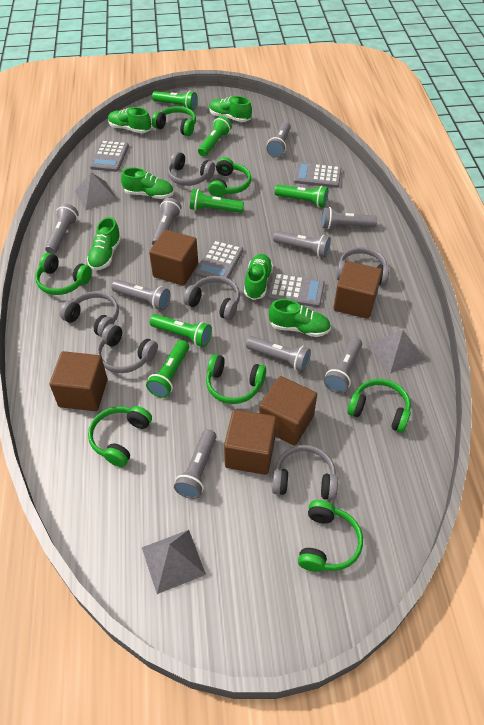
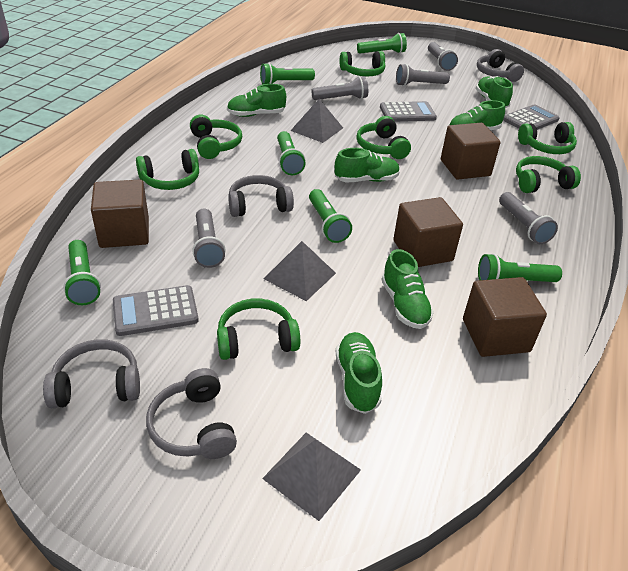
brown cube: [49,351,108,411] [149,229,198,286] [224,409,276,475] [259,376,317,446] [333,261,382,319] = 5 -> [91,179,149,248] [394,197,463,267] [441,123,501,180] [463,277,547,357] = 4
grey calculator: [90,140,129,172] [195,240,243,279] [267,273,325,307] [293,162,341,188] = 4 -> [113,285,199,336] [380,101,437,122] [503,104,560,130] = 3
grey flashlight: [45,203,79,254] [111,280,170,310] [152,198,182,245] [174,429,217,499] [246,336,311,372] [266,122,291,158] [273,231,331,258] [321,207,377,229] [324,337,362,393] = 9 -> [192,208,226,268] [311,76,368,100] [396,64,450,86] [428,42,458,71] [499,192,558,244] = 5
grey headphones: [60,291,119,337] [97,324,158,373] [167,152,215,186] [183,276,240,320] [272,445,338,500] [337,247,389,285] = 6 -> [43,339,140,408] [146,368,237,459] [228,175,294,217] [477,49,524,82] = 4

